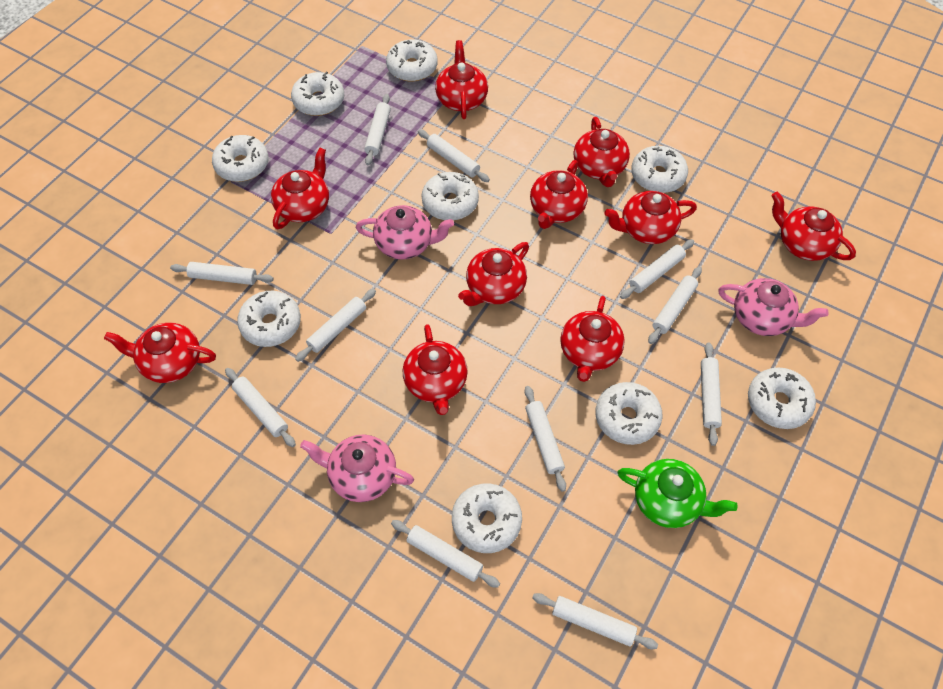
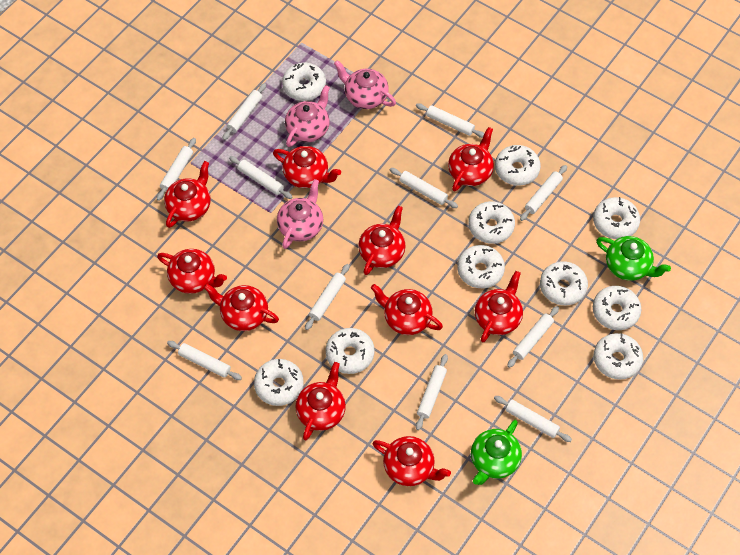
green teapot: [617,459,738,528] = 1 -> [471,420,522,485] [596,236,671,281] = 2
white donut: [212,135,269,182] [237,291,301,347] [291,72,344,116] [386,39,438,82] [422,172,479,220] [452,484,522,553] [595,382,663,445] [631,146,688,193] [748,367,816,429] = 9 -> [254,359,304,406] [282,63,326,101] [326,328,375,374] [457,245,505,288] [468,201,515,244] [495,145,541,186] [540,261,588,305] [593,197,640,239] [593,286,641,330] [594,333,643,380] = 10

